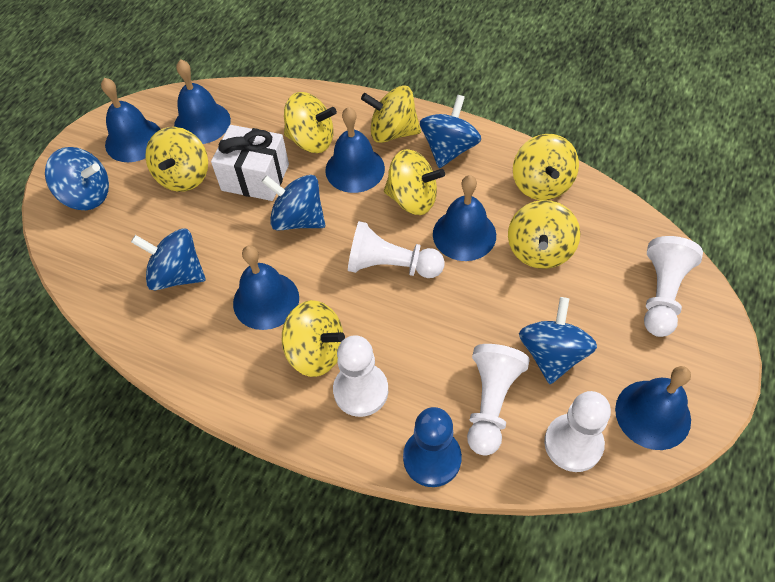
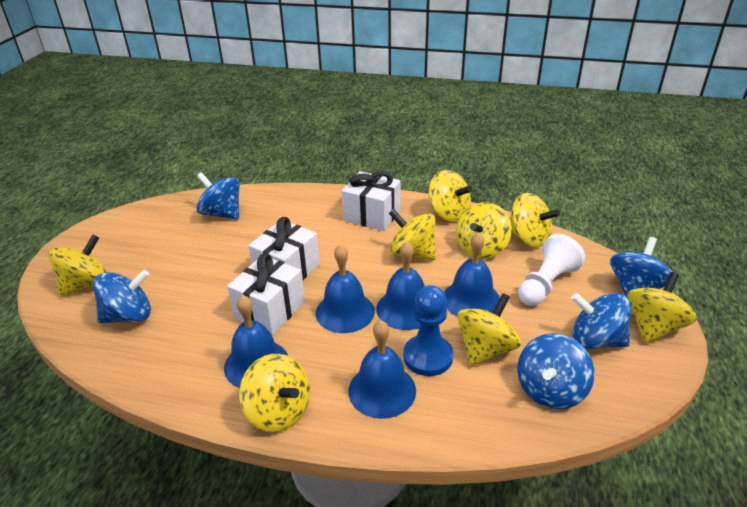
blue bell: [101,78,161,162] [174,59,231,144] [233,246,299,330] [325,107,385,193] [433,175,496,261] [615,366,691,450] = 6 -> [224,295,288,388] [316,244,375,333] [348,320,416,419] [376,241,425,330] [444,232,500,316] = 5
white gift: [211,125,289,201] = 1 -> [227,253,305,335] [248,217,320,280] [342,171,401,231] = 3
white pawn: [333,335,388,417] [348,221,445,278] [467,344,530,456] [544,391,611,472] [644,236,703,337] = 5 -> [518,234,585,306] = 1
yellow spinning top: [145,127,208,192] [282,300,345,377] [284,92,337,153] [361,85,421,143] [384,149,445,215] [508,200,580,269] [513,134,579,200] = 7 -> [48,235,107,297] [239,354,310,432] [389,209,436,260] [428,170,472,222] [456,202,512,259] [457,293,521,366] [509,193,560,247] [627,272,697,343] = 8

